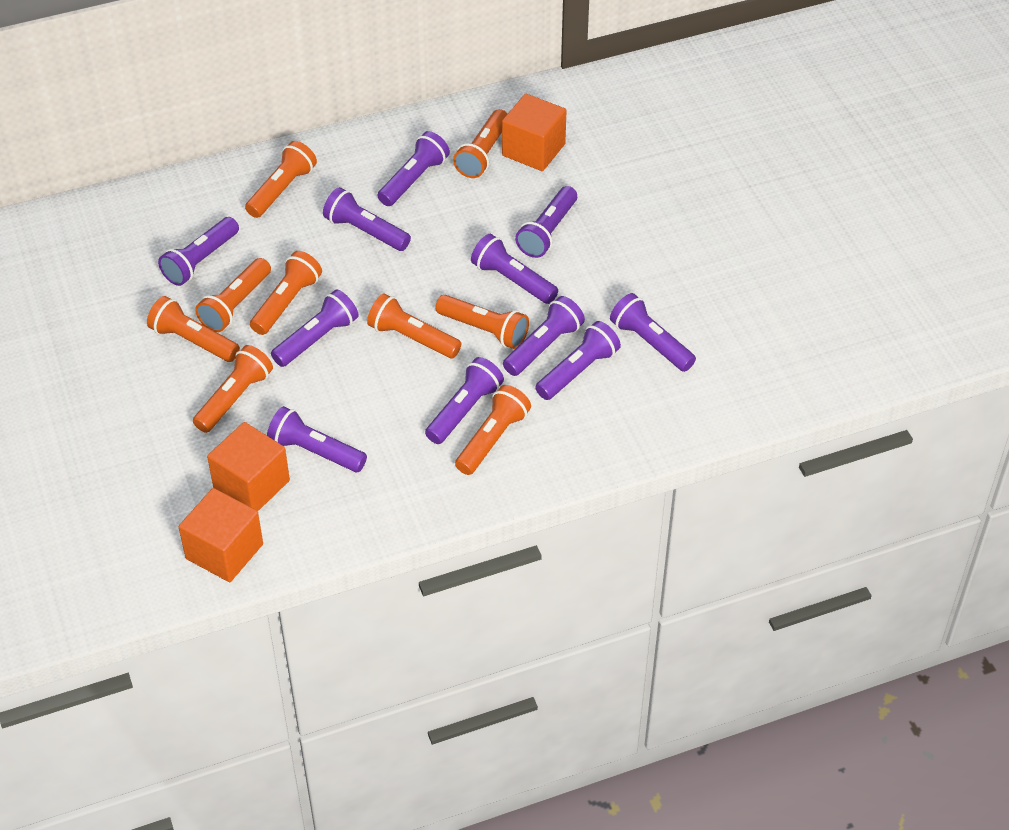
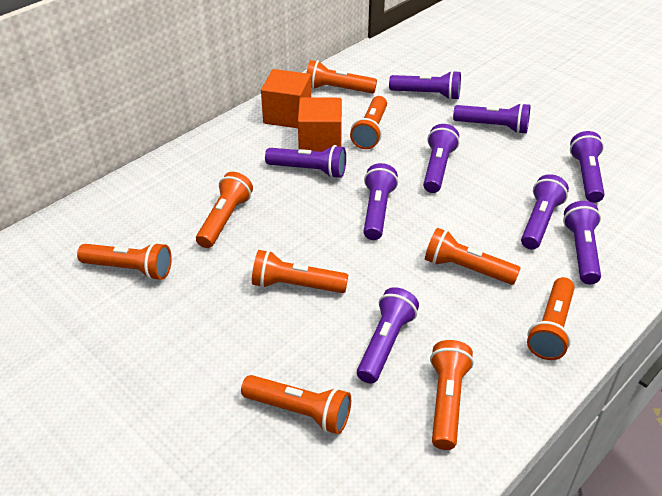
orange cube: [179,488,263,582] [207,422,290,511] [502,94,567,171] = 3 -> [261,69,311,128] [298,97,342,152] = 2
purple flashlight: [158,217,239,286] [267,406,367,472] [271,289,359,367] [323,187,411,251] [378,131,450,206] [425,357,504,444] [471,234,558,304] [503,296,585,376] [515,186,577,258] [535,321,621,400] [610,293,696,372] = 11 -> [265,145,346,178] [357,287,419,384] [363,163,398,240] [389,70,461,100] [423,124,459,193] [453,103,530,134] [521,174,569,250] [563,201,601,284] [570,131,605,203] = 9

